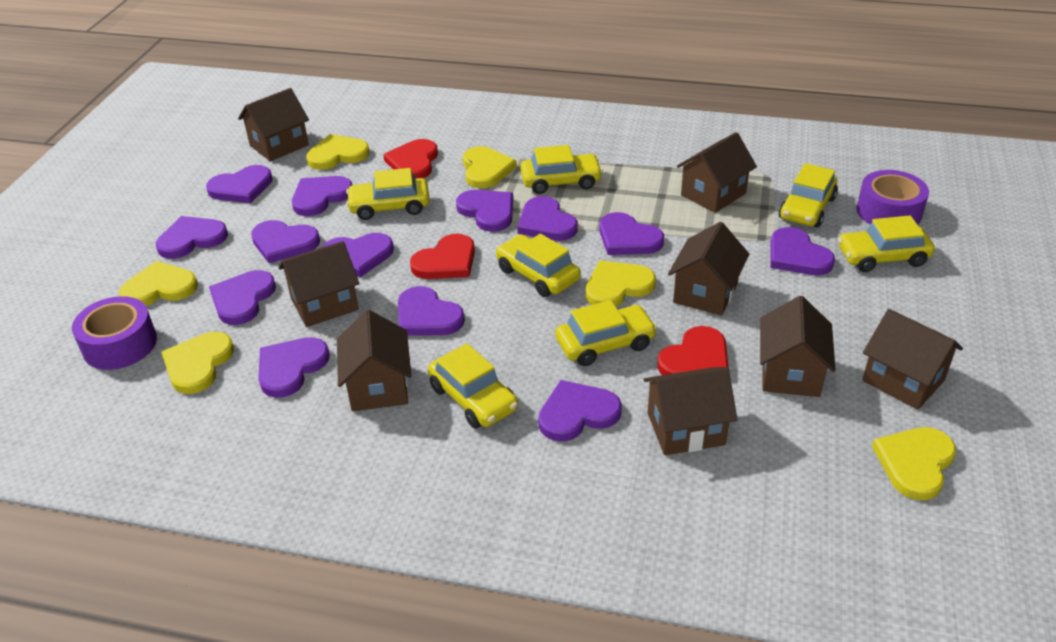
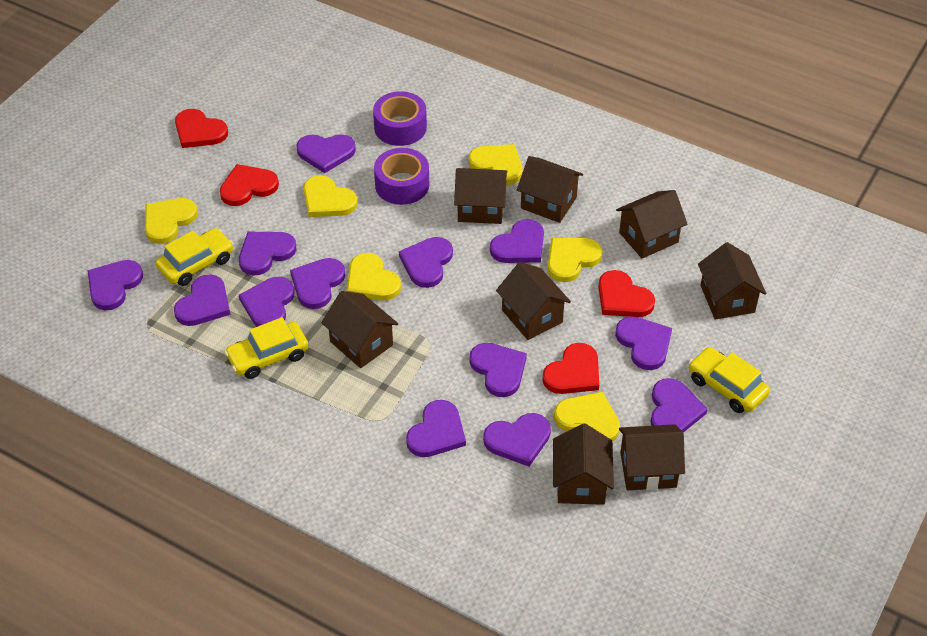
red heart: [383,139,438,179] [410,234,475,279] [657,326,729,375] = 3 -> [175,109,228,148] [220,164,279,206] [542,343,599,394] [598,270,655,317] = 4
yellow car: [346,168,429,220] [428,343,518,429] [496,234,581,297] [520,145,603,194] [555,300,657,366] [779,163,838,227] [838,215,935,272] = 7 -> [156,228,233,286] [225,317,309,379] [689,347,770,413] = 3

